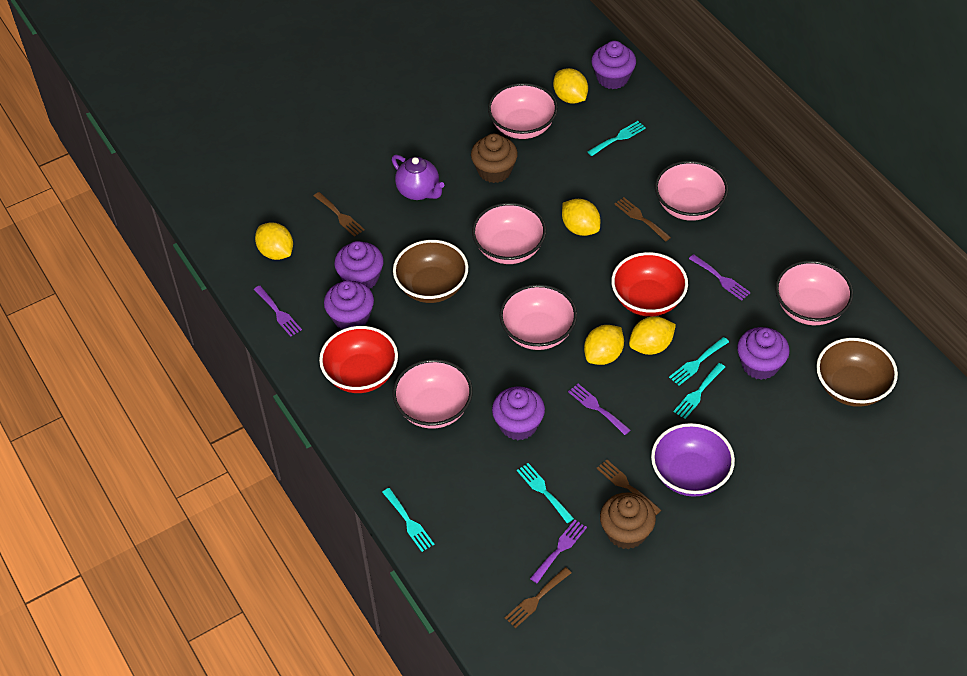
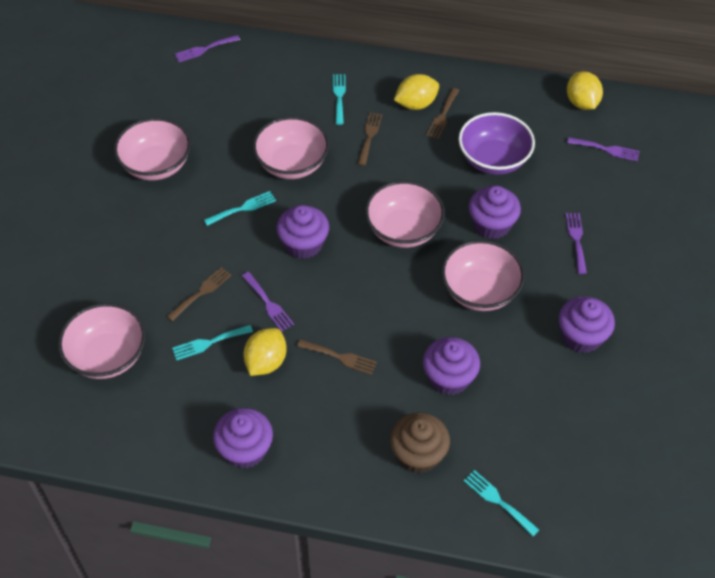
brown bowl: [393,240,468,303] [816,338,898,407] = 2 -> none = 0
brown cupcake: [471,134,518,183] [600,493,656,549] = 2 -> [390,413,450,473] = 1
pink bowl: [393,359,473,429] [472,203,546,264] [488,83,558,139] [499,284,577,350] [655,161,728,221] [775,260,853,325] = 6 -> [58,303,146,379] [114,118,191,181] [253,117,329,179] [365,181,445,248] [441,240,525,311] = 5
purple teapot: [392,155,444,200] = 1 -> none = 0
red bowl: [319,326,398,393] [611,252,688,317] = 2 -> none = 0
turquoise fork: [382,488,434,552] [517,463,574,523] [588,121,646,156] [669,337,729,386] [674,363,725,419] = 5 -> [172,325,253,360] [204,191,276,226] [333,74,346,125] [463,470,539,536] = 4
yellow lemon: [255,222,293,260] [553,68,588,104] [562,199,600,236] [584,325,624,365] [629,316,676,355] = 5 -> [243,328,287,376] [394,74,439,110] [567,71,603,110] = 3

